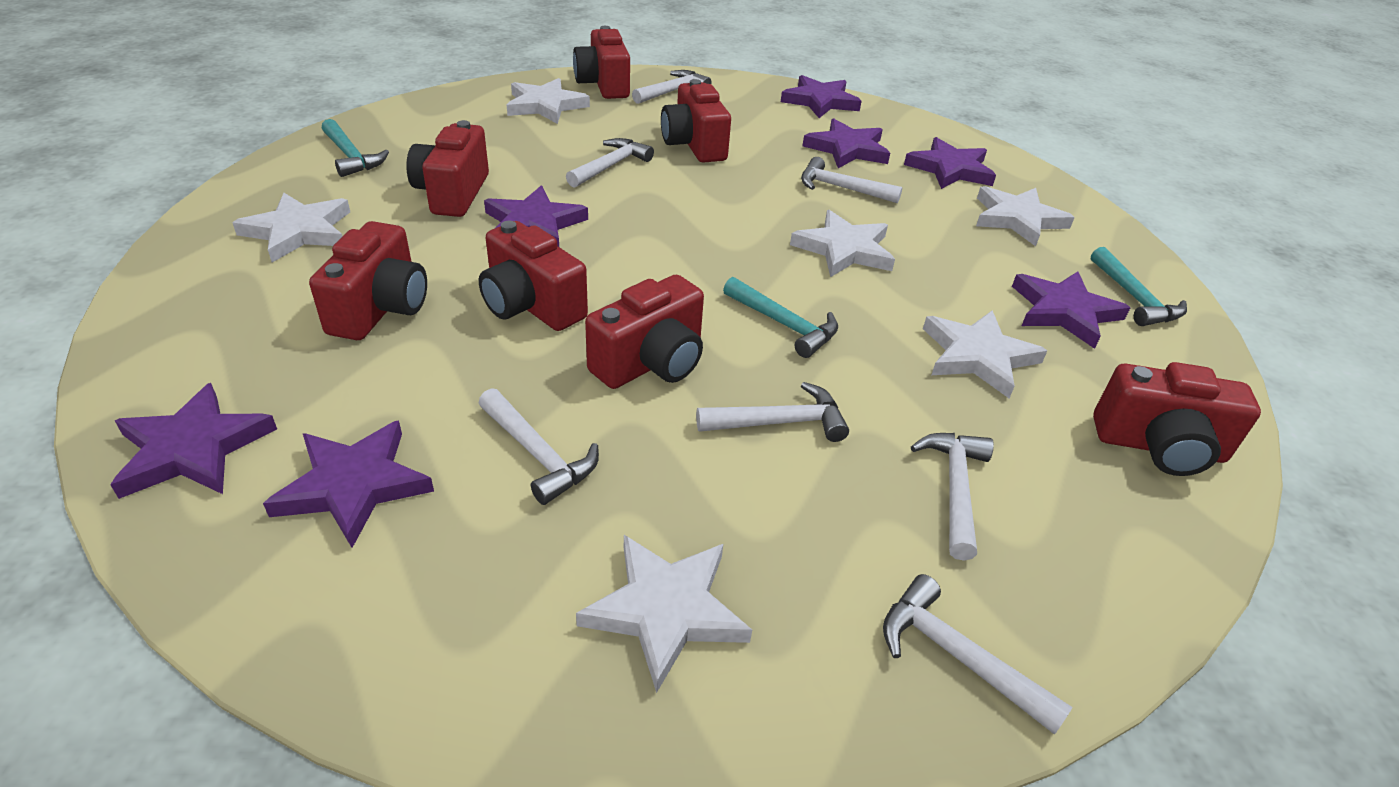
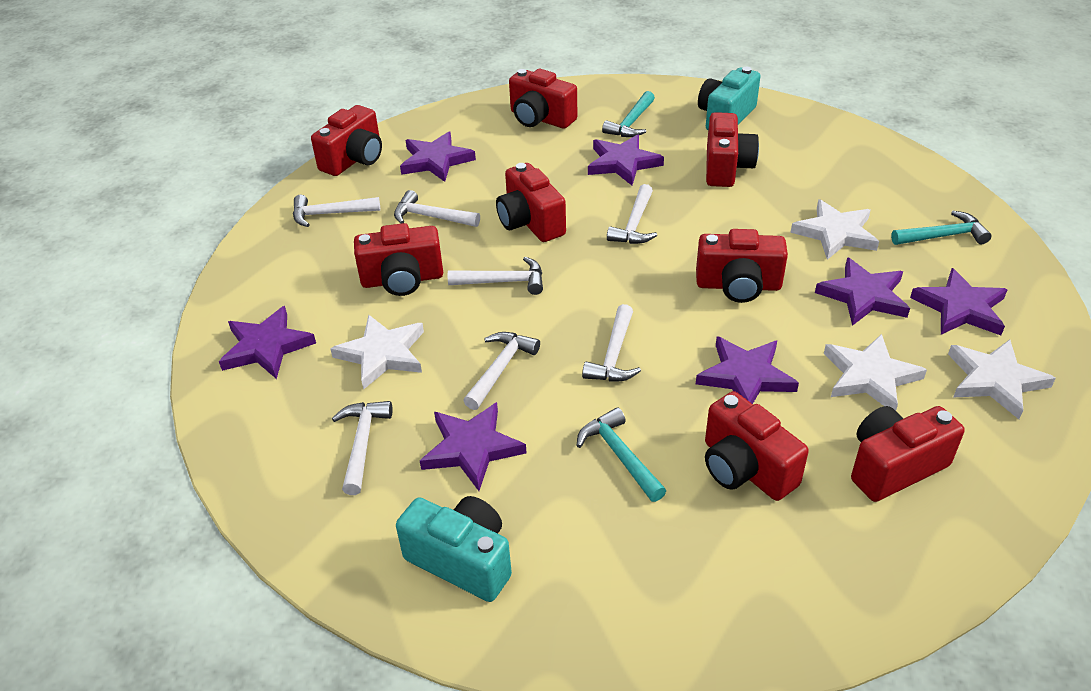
red camera: [309,221,427,340] [406,120,489,217] [479,221,588,331] [573,26,630,99] [585,274,704,389] [661,79,731,163] [1093,362,1261,476] = 7 -> [311,105,382,176] [354,223,443,296] [496,163,566,242] [509,69,577,129] [696,229,788,303] [705,391,809,501] [706,112,759,187] [851,406,965,502] = 8
turquoise camera: none = 0 -> [396,496,512,602] [698,67,761,130] = 2
white star: [232,193,350,262] [507,78,590,124] [576,535,752,693] [790,210,895,277] [923,310,1047,399] [976,186,1075,246] = 6 -> [330,315,424,390] [791,199,879,260] [824,334,927,411] [948,339,1056,419] = 4

